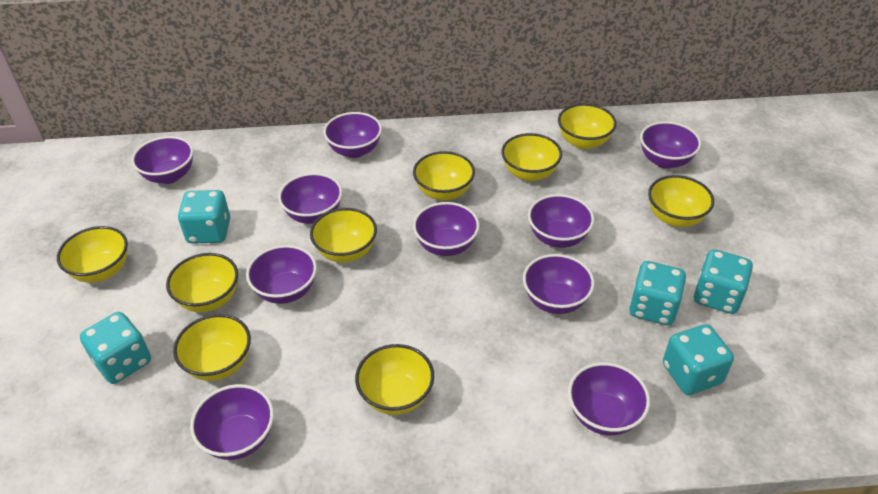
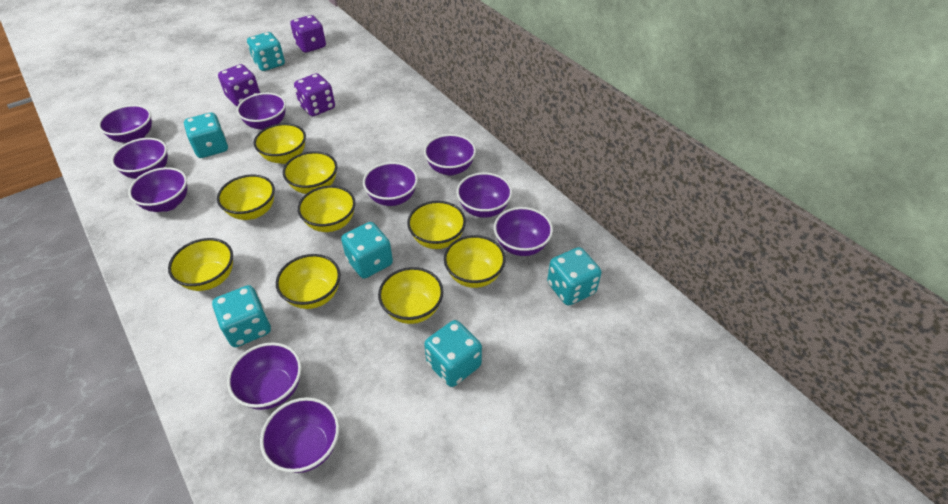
purple dice: none = 0 -> [218,64,260,106] [290,15,326,53] [294,73,335,116] = 3
turquoise dice: [80,312,151,384] [178,190,230,244] [629,261,686,325] [663,324,734,395] [694,249,753,314] = 5 -> [184,113,228,158] [212,285,271,347] [247,32,285,71] [341,222,393,279] [424,320,482,387] [547,247,601,306] = 6

